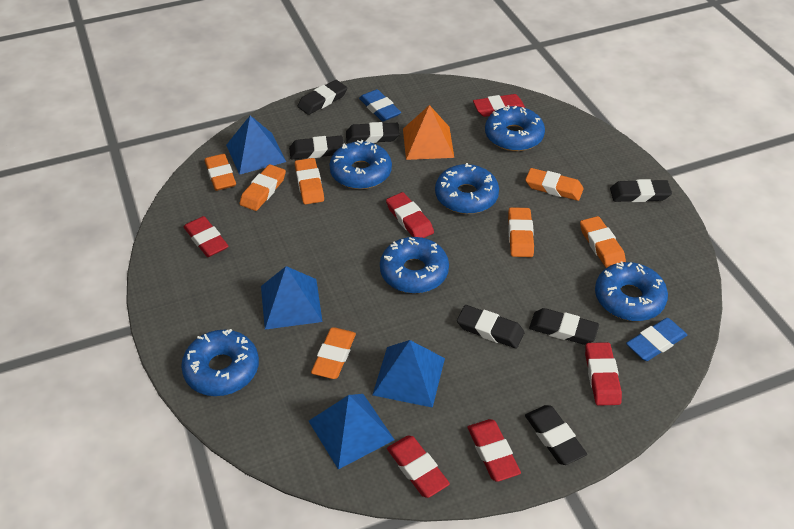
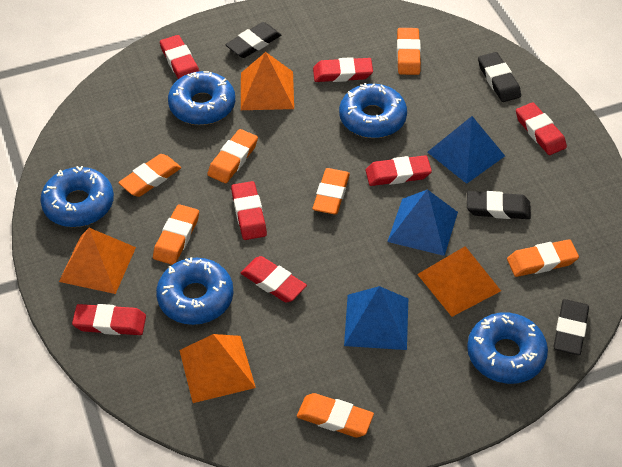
black eraser: [289,136,344,159] [298,80,347,115] [346,122,400,143] [457,305,524,349] [525,405,587,465] [529,308,599,345] [610,179,672,202] = 7 -> [225,22,281,58] [467,191,531,219] [478,52,521,102] [554,299,589,355] = 4
blue donut: [181,329,259,396] [329,140,392,189] [380,237,449,294] [435,163,499,214] [485,105,545,151] [595,262,668,321] = 6 -> [40,166,114,227] [156,257,233,325] [168,71,235,125] [339,83,407,138] [467,312,548,384] = 5
blue eraser: [359,89,401,122] [626,318,687,361] = 2 -> none = 0
blue pyramid: [226,115,286,175] [261,266,323,330] [309,394,394,470] [373,340,445,408] = 4 -> [344,286,408,350] [387,189,458,256] [427,116,505,184] = 3
orange pyramid: [403,105,454,160] = 1 -> [59,228,136,294] [179,334,256,403] [241,52,294,110] [417,246,501,317] = 4
red eraser: [184,216,229,257] [386,192,434,238] [387,436,450,498] [467,419,521,482] [473,94,525,117] [585,342,622,406] = 6 -> [72,304,146,335] [160,35,199,79] [231,181,267,240] [241,256,307,303] [313,57,373,82] [365,155,432,186] [516,102,567,155] = 7

